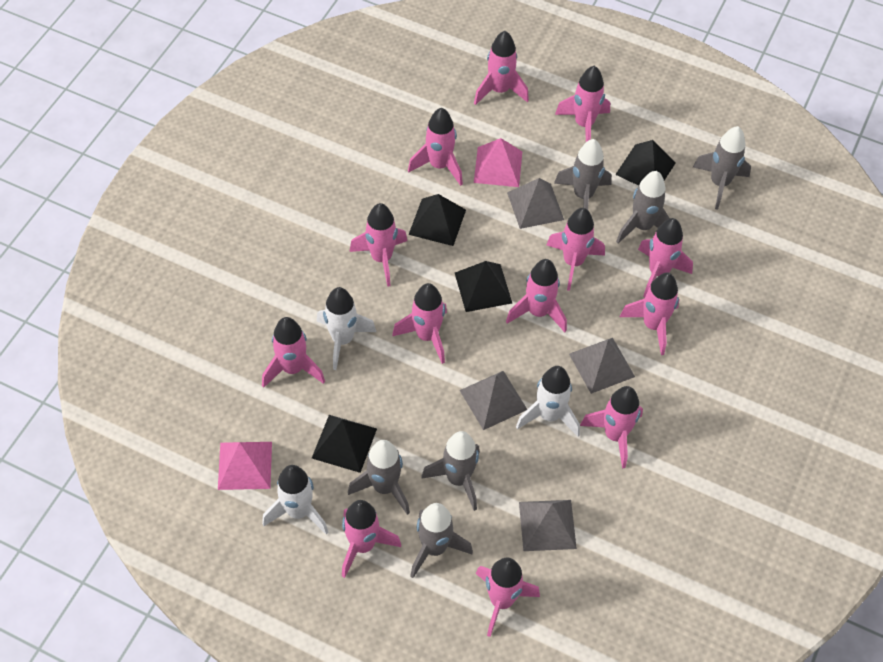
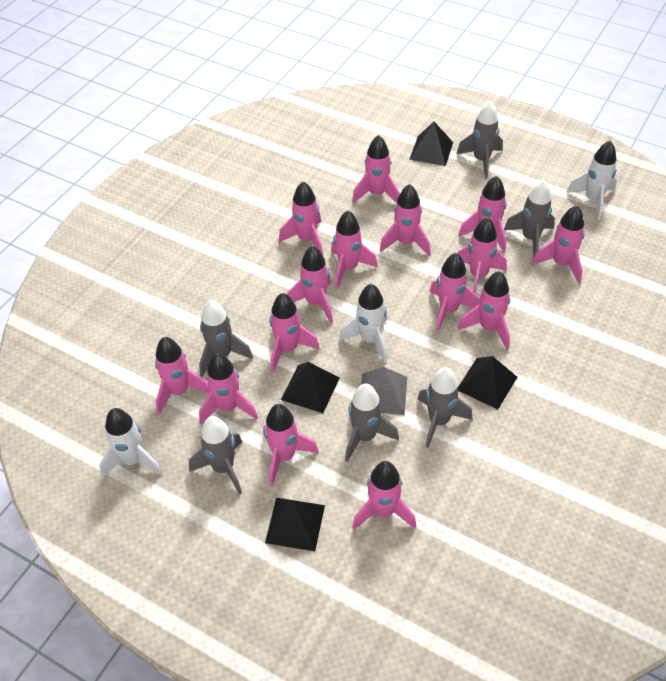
grey pyramid: [460,371,527,430] [507,178,564,229] [519,500,577,551] [569,338,635,394] = 4 -> [361,367,407,415] = 1
pink pyramid: [218,442,272,490] [474,138,522,187] = 2 -> none = 0
pink rocket: [262,317,325,388] [342,500,401,578] [349,203,407,287] [392,283,447,364] [408,108,463,186] [474,31,529,105] [475,558,540,637] [506,259,567,332] [547,208,605,291] [555,66,610,142] [580,386,643,468] [620,273,680,355] [638,218,693,298] = 13 -> [155,337,210,415] [199,353,258,425] [263,404,319,486] [269,293,320,372] [279,181,323,255] [287,246,333,323] [331,210,378,289] [352,135,400,203] [352,461,416,530] [380,184,431,256] [429,253,479,332] [458,217,507,294] [458,271,510,349] [459,176,507,253] [532,205,585,284] = 15

